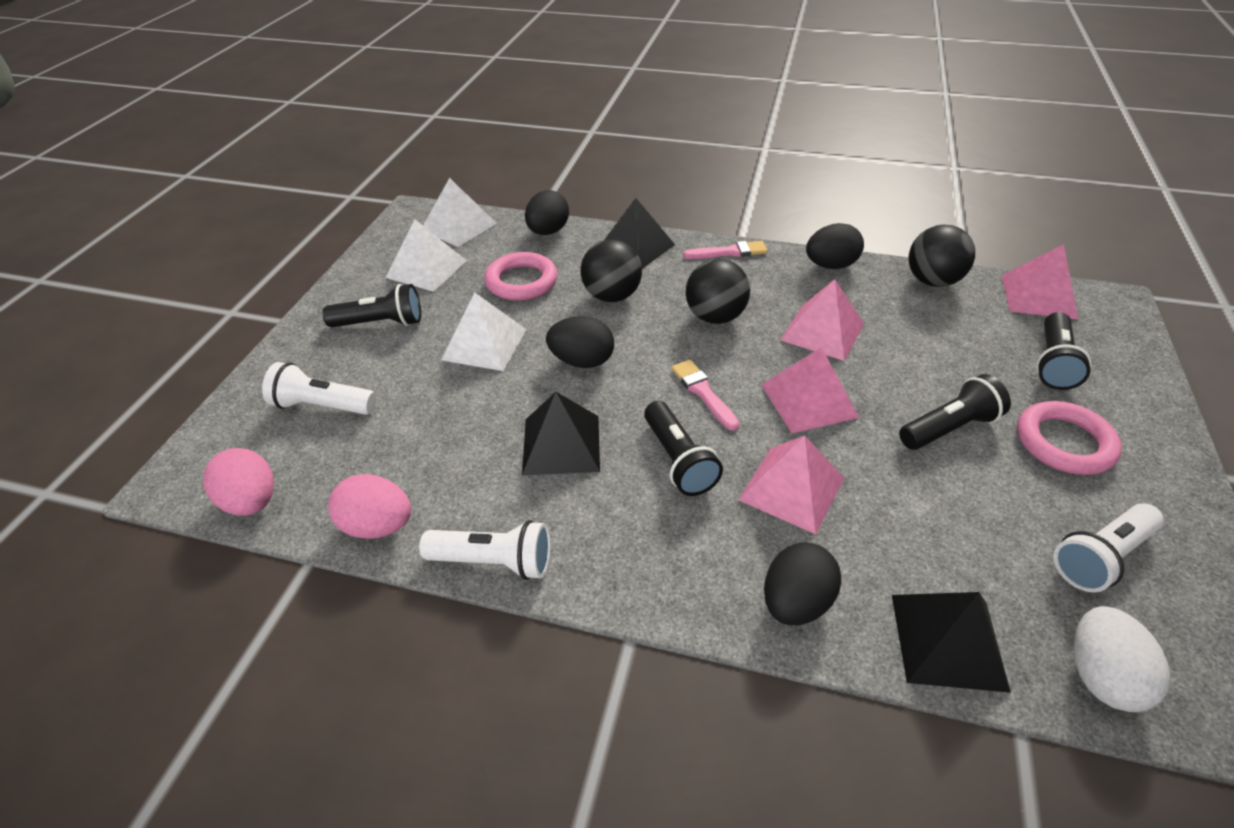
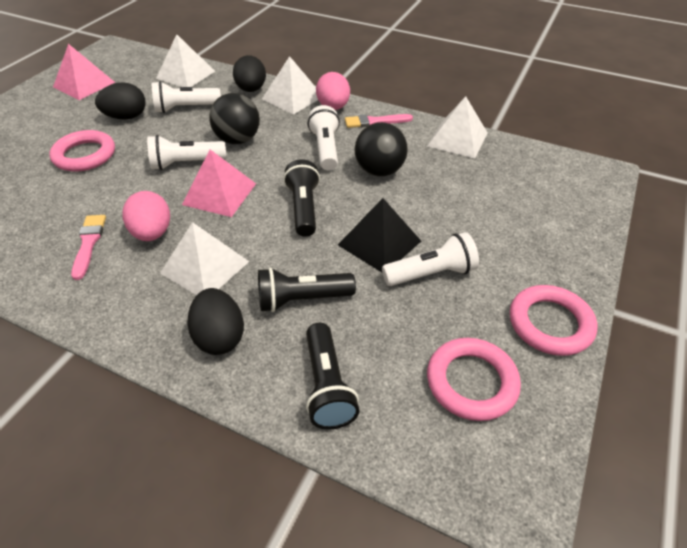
black ball: [581,239,642,302] [686,259,750,324] [909,225,975,287] = 3 -> [209,93,260,144] [355,122,408,177] = 2
black egg: [525,190,569,235] [546,316,614,368] [764,542,841,625] [806,223,864,269] = 4 -> [95,82,146,120] [187,288,244,355] [233,55,266,92] = 3
black flashlight: [322,284,421,327] [644,401,723,496] [899,374,1011,450] [1036,312,1092,390] = 4 -> [258,268,356,312] [283,159,320,237] [306,323,359,429] = 3
black pyramid: [522,392,600,475] [604,198,675,269] [892,592,1011,693] = 3 -> [338,198,421,272] = 1
pink pyramid: [738,436,844,534] [761,347,859,433] [780,279,864,361] [1001,244,1079,320] = 4 -> [53,44,115,100] [182,150,256,217] = 2
pink ring: [484,252,557,301] [1017,401,1122,475] = 2 -> [49,130,115,172] [427,338,521,421] [510,285,597,356] = 3
white egg: [1073,606,1171,712] = 1 -> none = 0
white flashlight: [262,362,376,415] [419,520,551,580] [1053,503,1164,593] = 3 -> [147,135,226,170] [152,81,221,113] [307,105,340,171] [382,232,479,286] = 4
white pyramid: [386,219,467,292] [423,178,497,247] [441,293,527,371] = 3 -> [156,34,215,87] [160,222,249,295] [262,56,318,115] [427,96,488,159] = 4

